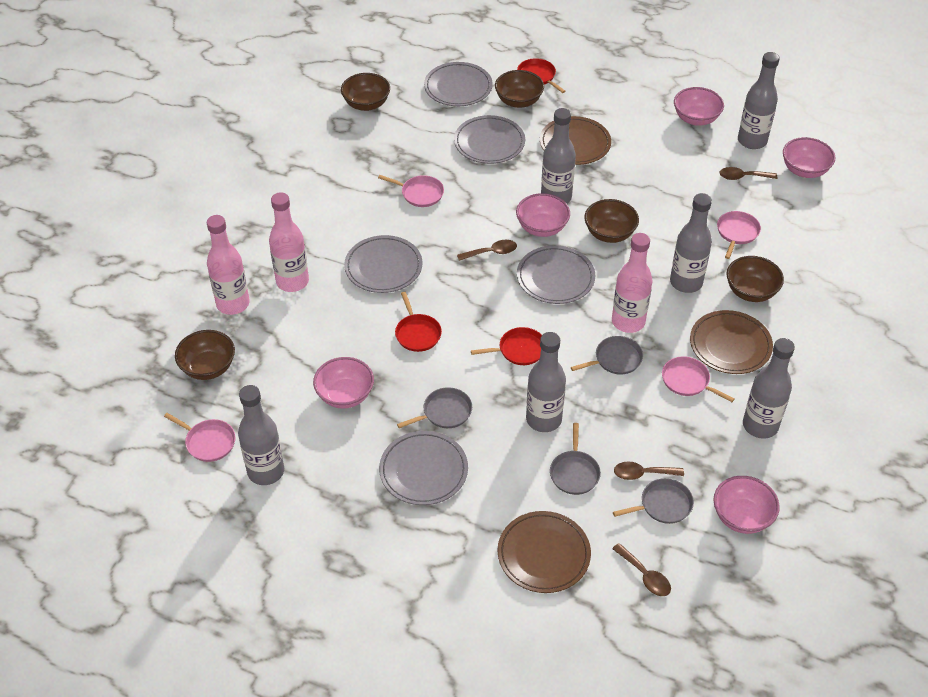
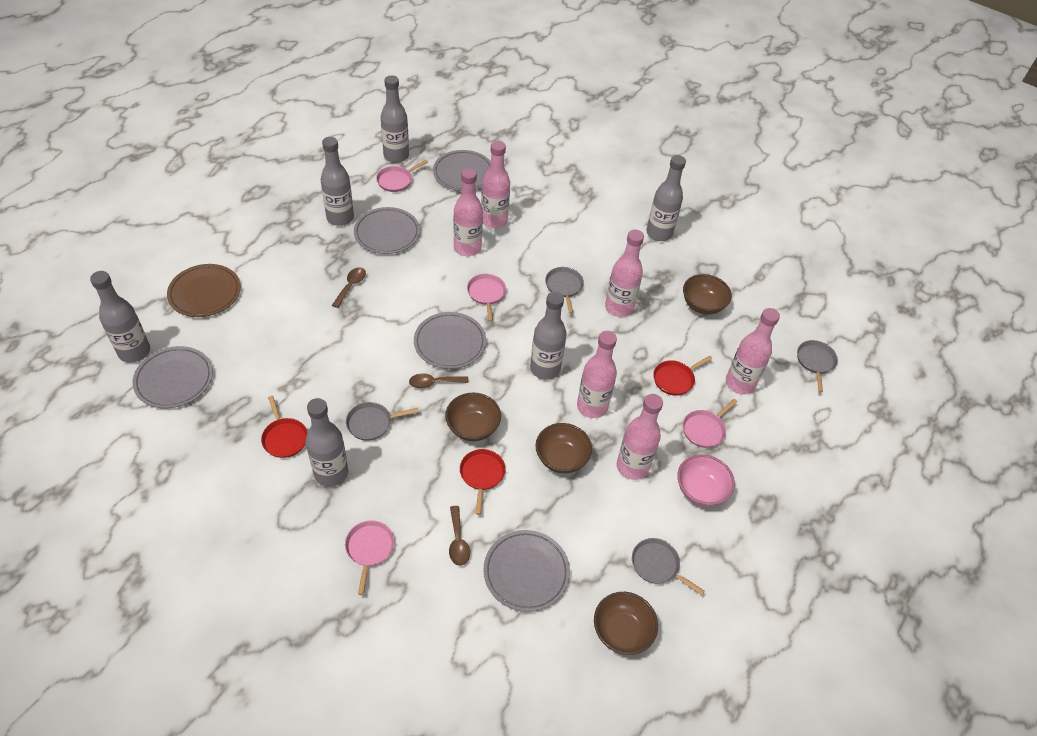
brown bowl: [175,330,235,380] [341,73,390,111] [495,70,544,108] [584,199,639,243] [726,256,784,302] = 5 -> [445,393,501,441] [535,423,592,473] [594,592,658,655] [683,274,732,315] = 4
brown plate: [497,511,591,593] [540,116,611,165] [690,310,773,374] = 3 -> [167,264,241,317] = 1
brown spoon: [457,240,517,261] [612,543,671,596] [614,461,684,480] [720,167,777,180] = 4 -> [332,267,366,308] [409,373,469,389] [449,506,470,566] = 3
pink bottle: [207,215,250,315] [269,192,309,292] [612,233,652,333] = 3 -> [453,168,483,256] [481,141,510,228] [577,331,617,418] [605,230,644,317] [617,394,663,480] [726,308,780,394] = 6
pink bowl: [313,357,374,409] [516,193,570,237] [674,87,724,126] [713,476,780,534] [783,137,835,178] = 5 -> [677,454,735,507] = 1

